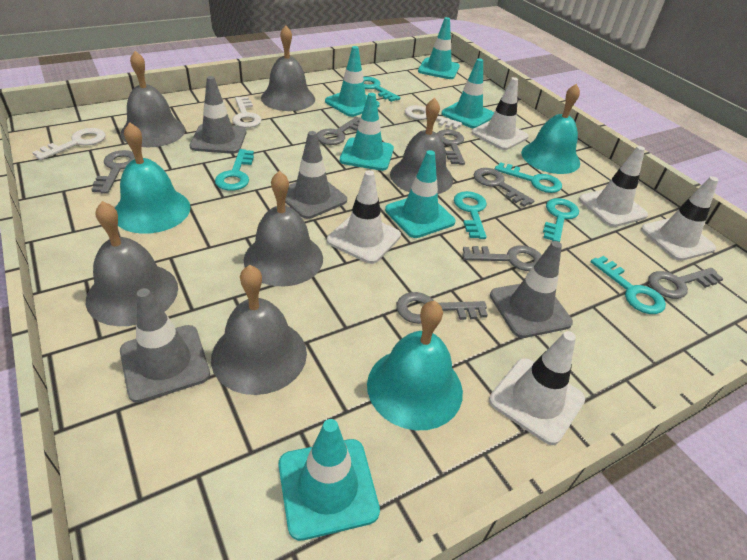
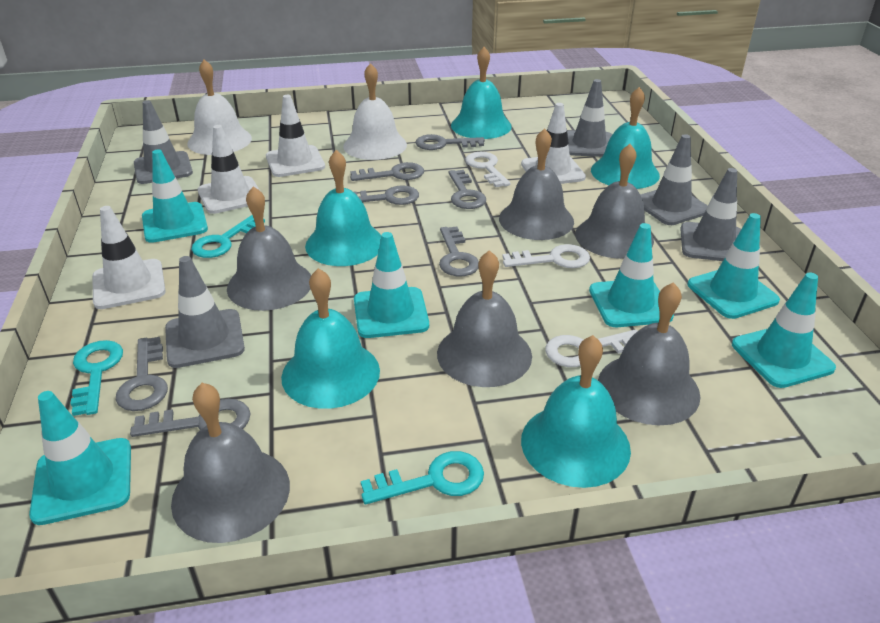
grey traffic cone: [120,288,210,403] [189,76,246,154] [285,131,347,219] [490,241,573,338] = 4 -> [134,100,193,184] [165,256,245,368] [567,79,612,157] [640,134,708,225] [680,168,741,261] = 5
turquoise bell: [115,122,191,234] [367,300,463,430] [521,84,580,174] = 3 -> [281,268,380,409] [305,150,381,266] [451,47,512,139] [521,335,631,488] [591,87,660,189] = 5
turquoise key: [215,149,254,191] [363,77,401,102] [454,191,487,239] [495,162,562,193] [543,198,579,242] [591,256,666,314] = 6 -> [71,340,123,416] [192,215,265,258] [361,451,484,504] = 3
white bell: none = 0 -> [187,59,252,155] [343,63,407,160] = 2
white traffic cone: [327,170,401,264] [472,77,529,150] [489,331,585,445] [579,146,648,227] [641,176,718,261] = 5 -> [92,206,166,309] [198,125,259,214] [266,95,325,177] [521,103,586,184] = 4

